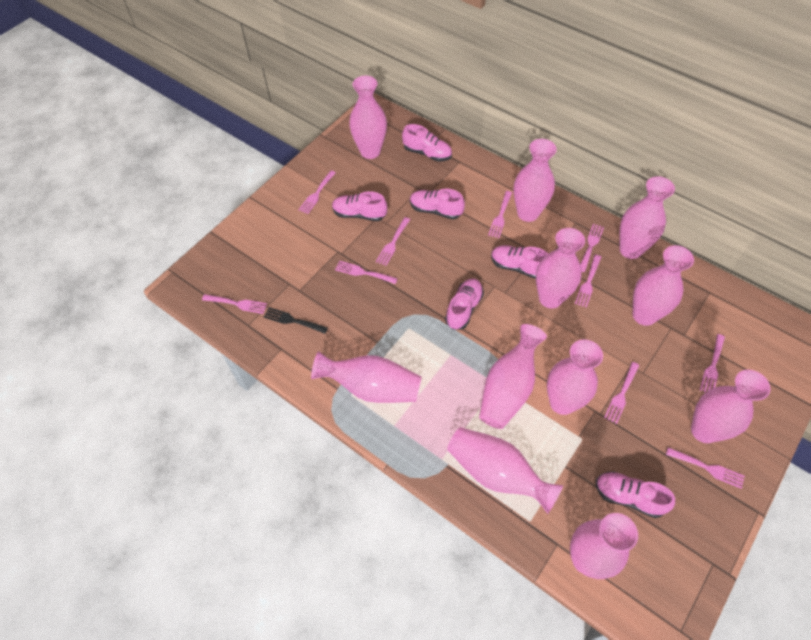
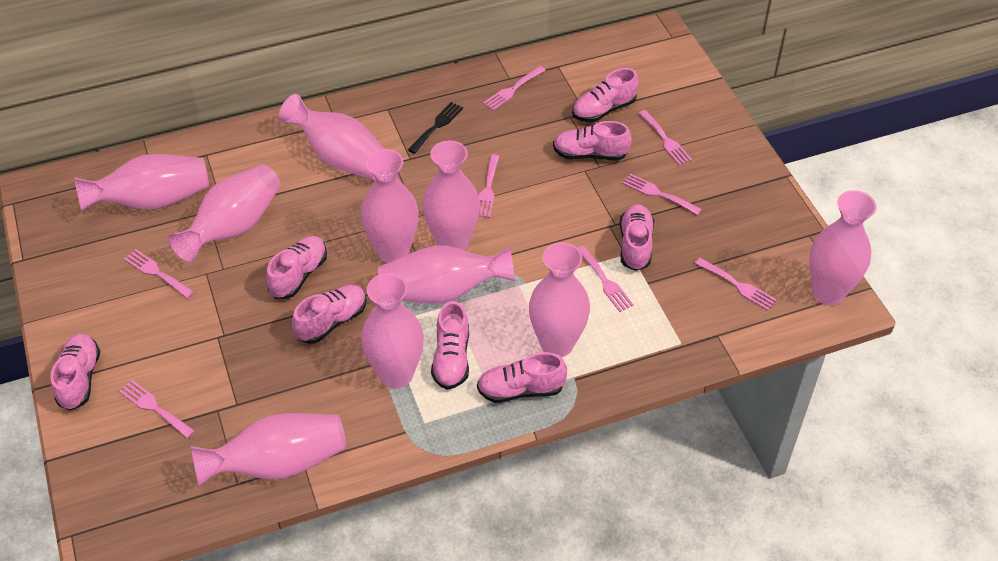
pink fork: [202,294,267,314] [299,171,336,214] [335,261,398,284] [376,217,410,266] [488,191,512,238] [575,255,601,308] [580,224,604,272] [604,362,640,424] [666,447,745,489] [700,334,725,392] = 10 -> [119,380,195,438] [124,249,194,298] [479,154,499,218] [483,66,546,111] [578,246,634,312] [622,174,702,215] [639,110,692,166] [694,258,777,311] = 8
pink shoe: [332,191,387,221] [402,124,452,162] [410,189,465,219] [445,278,484,330] [491,245,548,279] [596,471,675,518] = 6 -> [51,334,100,411] [266,236,327,299] [292,285,366,344] [431,301,469,390] [477,352,567,403] [553,121,632,160] [572,68,639,122] [620,204,654,271] = 8
pink vase: [311,351,422,403] [349,76,387,159] [447,427,563,514] [479,324,547,429] [513,139,557,222] [536,228,585,309] [547,339,603,415] [570,513,638,579] [619,176,675,259] [632,245,694,326] [691,370,771,443] = 11 -> [74,154,209,211] [168,165,280,263] [191,413,346,486] [279,94,384,180] [361,149,419,263] [361,273,424,389] [378,246,515,304] [423,140,480,251] [529,242,590,357] [809,190,877,305] = 10

